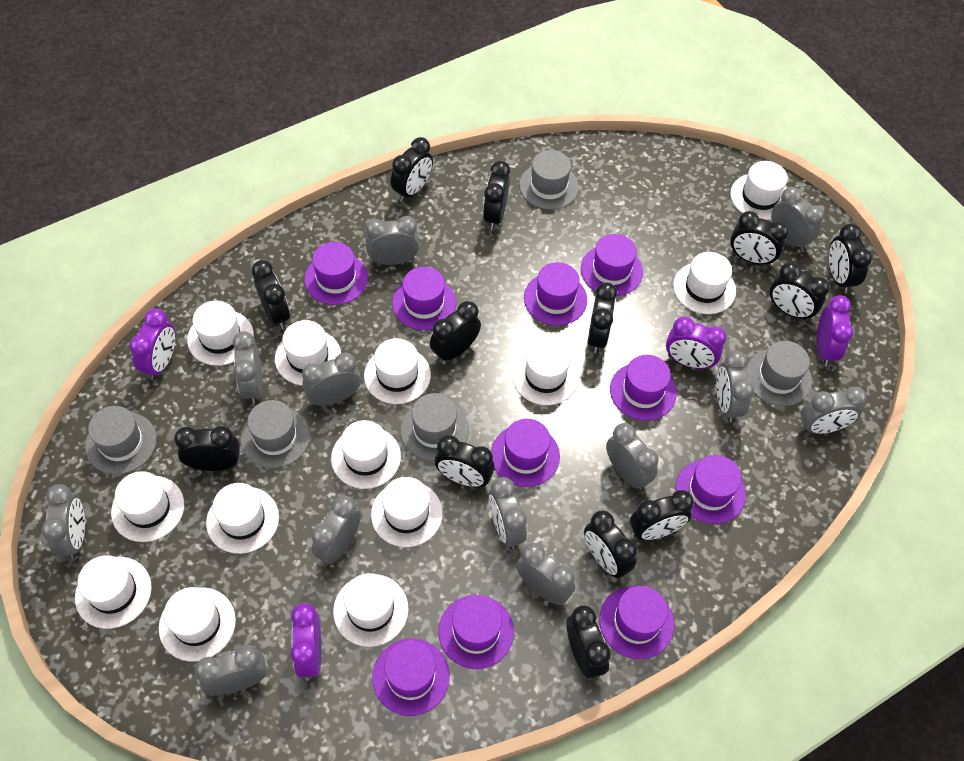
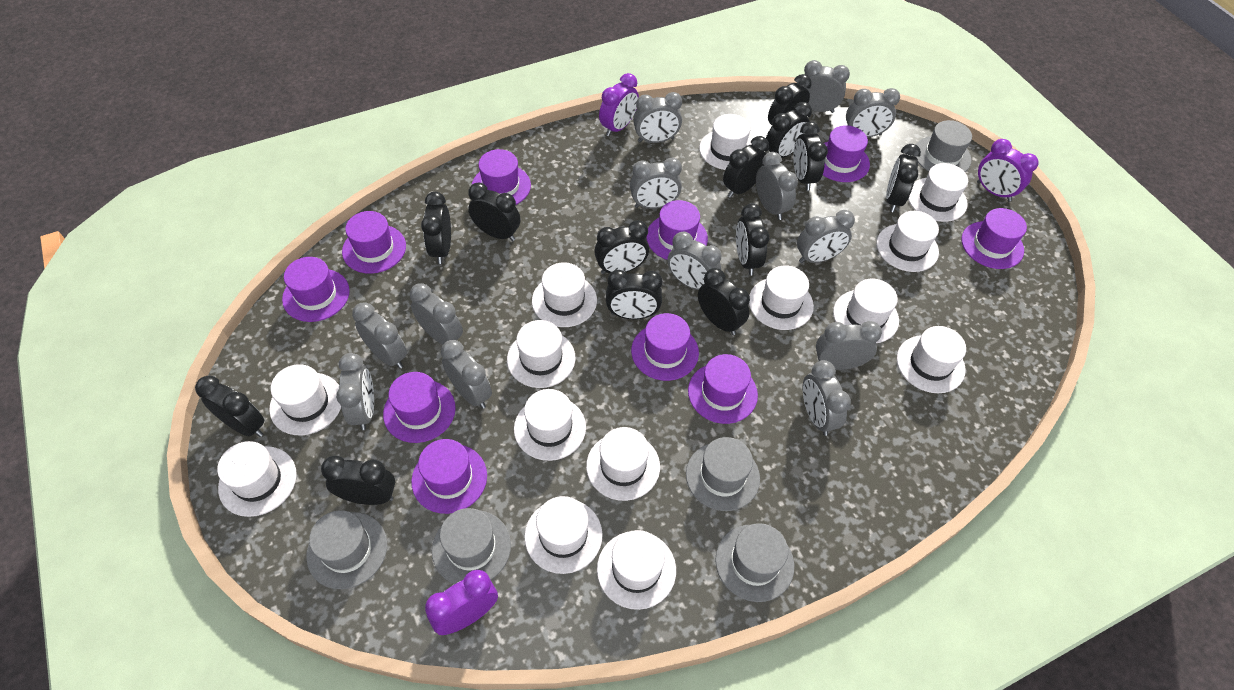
grey clock: [41,484,85,559] [195,645,267,695] [233,331,262,404] [302,353,361,406] [312,495,361,565] [365,216,419,265] [489,477,527,549] [516,543,575,605] [606,423,658,490] [716,351,754,422] [771,187,824,251] [801,387,867,434] = 12 -> [336,353,374,430] [352,302,407,369] [410,283,463,345] [441,340,492,409] [630,157,682,209] [633,92,682,143] [667,232,721,290] [756,152,798,220] [797,210,855,263] [803,60,850,113] [803,360,851,436] [816,321,882,370] [846,88,900,137] = 13
purple clock: [129,309,176,380] [291,603,321,679] [666,317,726,369] [816,295,853,366] = 4 -> [425,570,498,635] [599,73,639,136] [977,139,1039,202] = 3
white hat: [75,555,152,629] [111,471,184,542] [159,587,236,662] [187,301,254,366] [206,483,279,554] [275,320,341,385] [331,420,401,489] [333,573,409,647] [364,338,431,404] [371,477,443,547] [512,340,579,405] [673,252,736,314] [730,161,788,220] = 13 -> [217,441,297,517] [269,364,341,435] [507,320,576,388] [514,389,586,461] [524,496,603,574] [532,262,597,327] [586,427,660,501] [597,530,676,610] [699,114,752,170] [749,265,814,330] [833,279,899,343] [876,211,939,272] [897,326,966,393] [908,163,968,222] = 14

